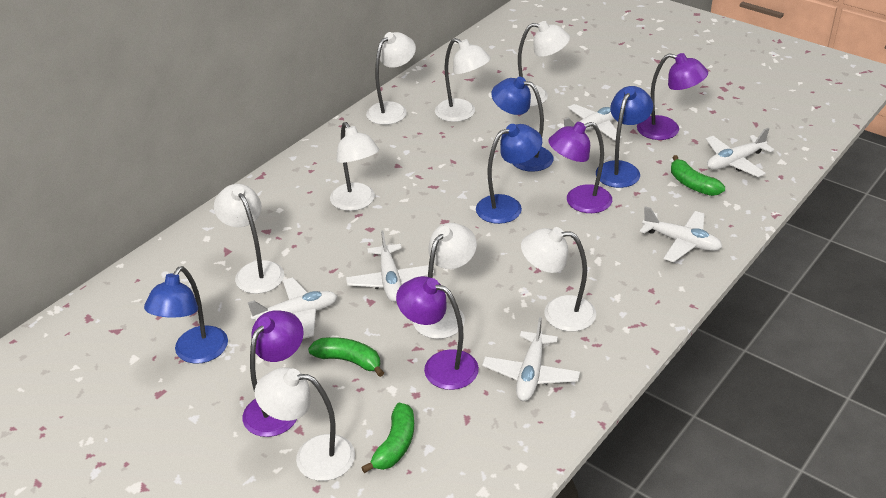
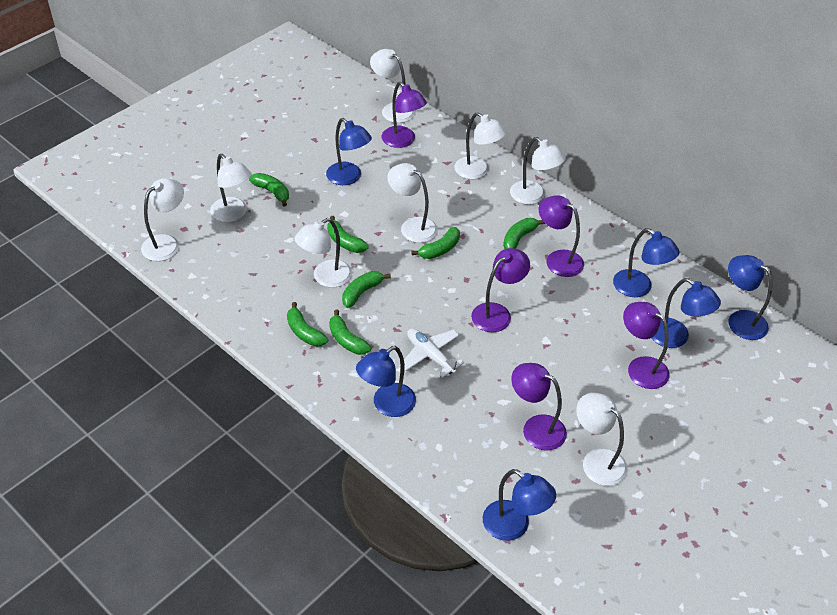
blue lamp: [144,266,228,364] [476,124,542,224] [491,77,554,172] [596,86,653,188] = 4 -> [326,118,372,185] [356,346,416,417] [483,469,556,541] [613,228,680,297] [652,278,721,348] [728,255,772,340] = 6
green banana: [308,337,384,377] [361,403,414,473] [671,155,725,196] = 3 -> [249,173,289,206] [287,302,328,347] [327,216,369,253] [329,310,371,355] [342,271,391,308] [411,227,460,259] [503,218,545,249] = 7
purple lamp: [243,311,304,437] [396,276,479,390] [548,122,612,213] [637,53,708,140] = 4 -> [382,82,427,148] [471,248,530,332] [511,363,567,451] [539,195,584,277] [623,302,670,389] = 5
white plane: [248,277,337,339] [346,230,434,302] [482,317,580,401] [557,104,622,141] [640,206,722,262] [706,128,774,177] = 6 -> [400,328,464,378] = 1

